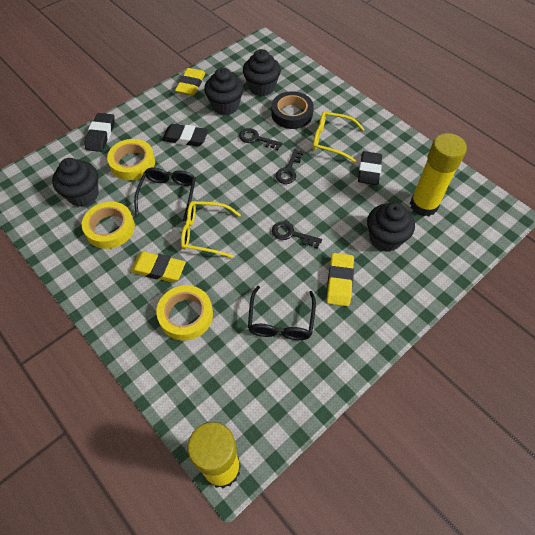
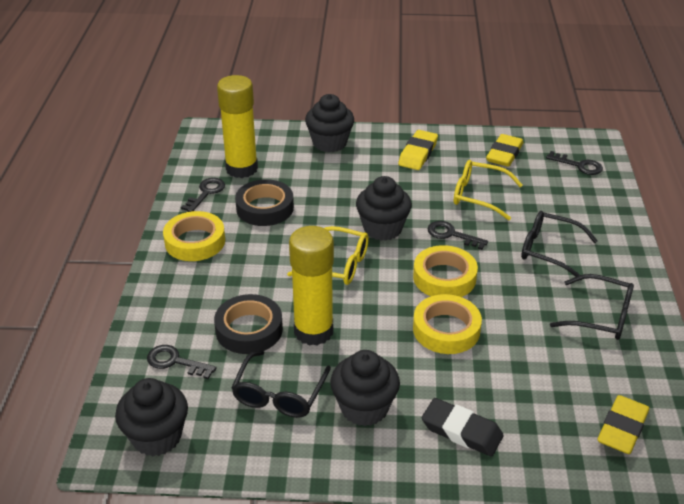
black eraser: [84,113,115,152] [162,124,208,146] [358,151,382,185] = 3 -> [422,398,504,457] = 1
black glasses: [134,167,196,221] [248,286,316,340] = 2 -> [231,350,331,418] [521,211,598,277] [550,274,634,340] = 3
black key: [239,128,283,150] [272,221,322,249] [275,149,304,184] = 3 -> [147,345,216,379] [181,178,225,212] [428,221,488,250] [546,151,603,175] = 4
black tape: [271,91,314,129] = 1 -> [214,294,283,354] [235,179,294,226] = 2

